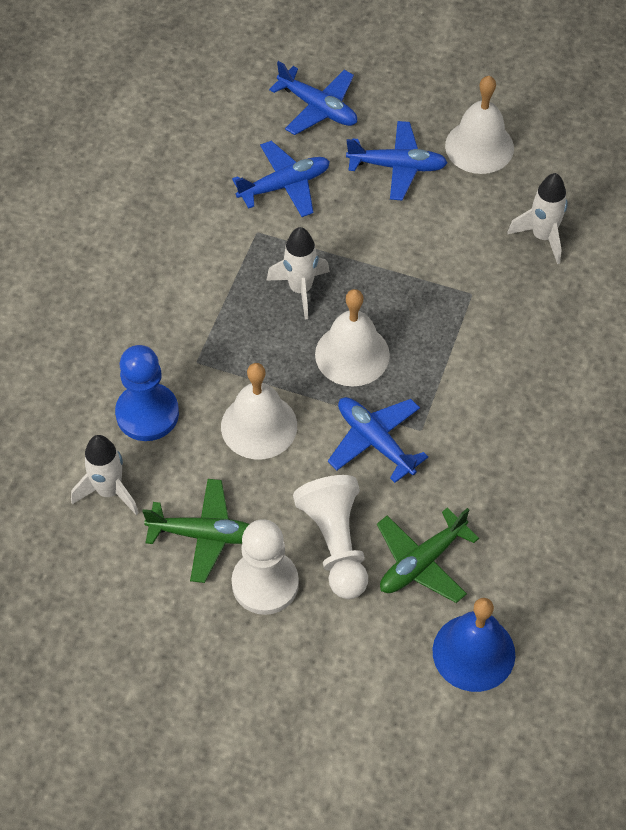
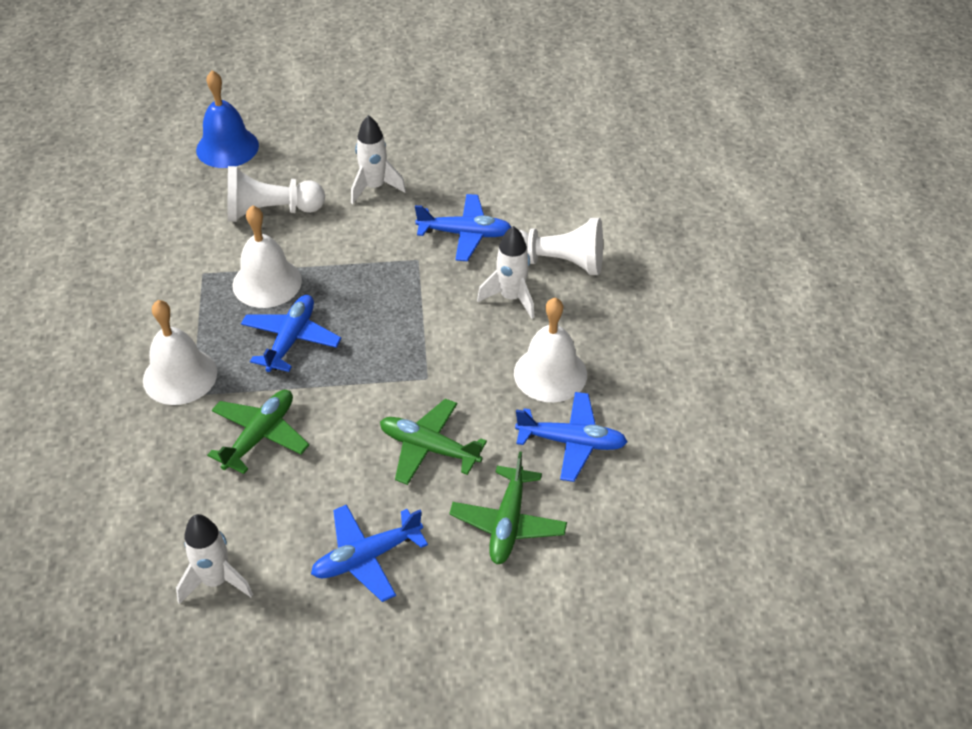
blue pawn: [115,345,179,441] = 1 -> none = 0
green plane: [142,479,249,583] [377,508,479,603] = 2 -> [207,390,309,474] [380,399,487,485] [449,451,567,564] = 3

